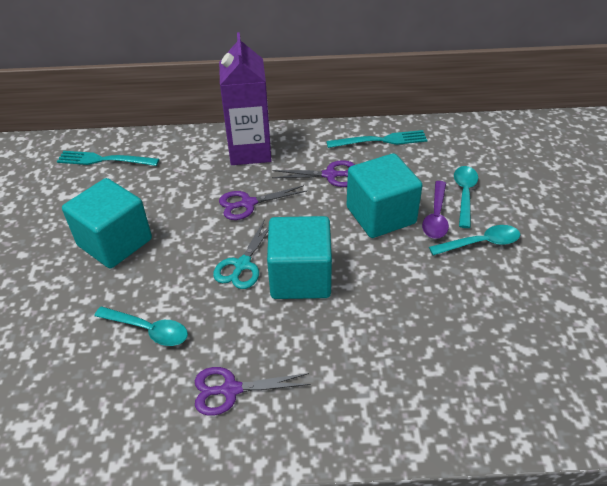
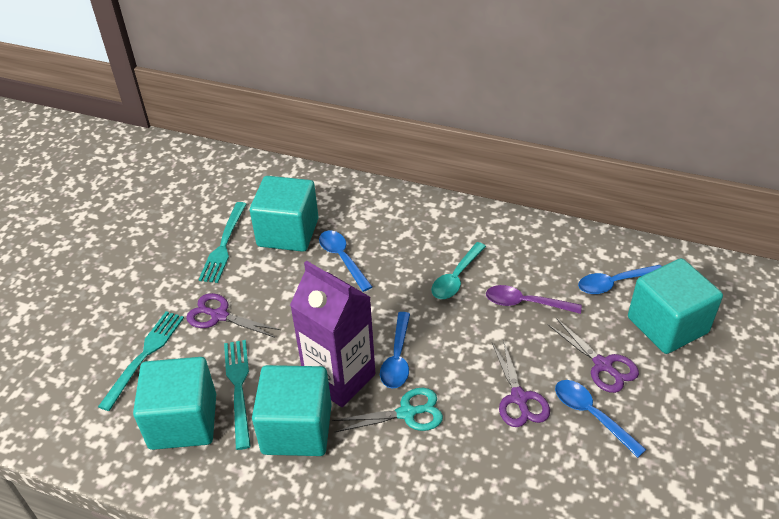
blue spoon: none = 0 -> [319,230,372,292] [380,312,410,388] [555,380,646,458] [578,265,662,294] = 4
turquoise cube: [62,178,152,269] [267,216,332,299] [346,153,423,238] = 3 -> [133,357,216,450] [250,176,319,252] [252,365,332,456] [628,258,723,354] = 4
turquoise fork: [57,151,159,166] [326,130,427,148] = 2 -> [98,311,184,411] [199,202,246,283] [224,340,251,450] = 3
turquoise spoon: [94,307,188,346] [429,225,520,255] [454,166,478,228] = 3 -> [431,242,486,299] = 1

